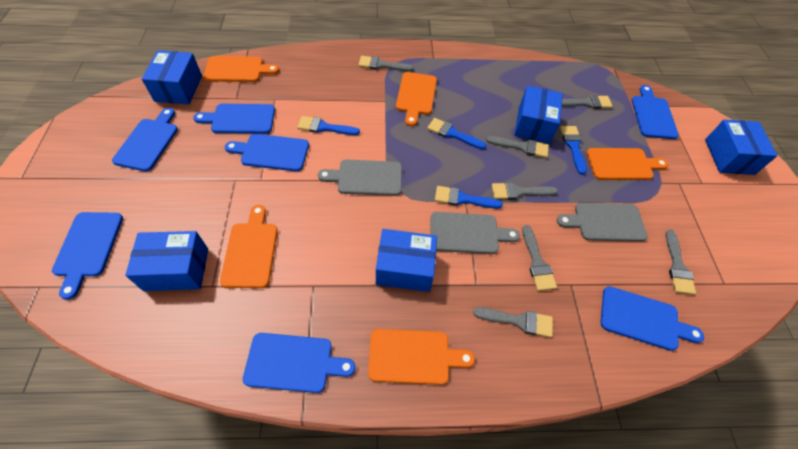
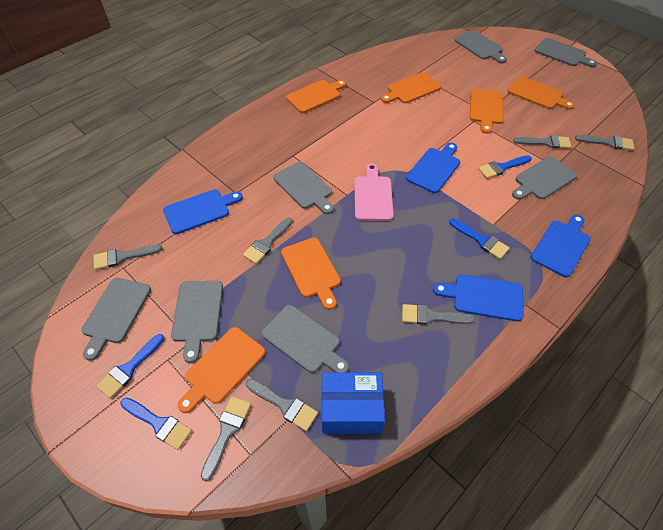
blue box: [125,231,208,291] [142,50,202,105] [376,229,437,292] [514,86,563,144] [705,120,778,175] = 5 -> [322,372,385,434] = 1
blue cutting board: [52,212,123,300] [112,108,178,171] [193,104,275,134] [225,134,309,171] [243,333,356,393] [600,286,704,351] [632,85,679,139] = 7 -> [163,190,243,234] [406,143,460,193] [433,274,524,321] [531,214,591,277] = 4
grey cutting board: [318,160,402,196] [430,212,520,254] [557,203,648,242] = 3 -> [81,278,151,361] [171,281,223,363] [262,305,349,373] [273,162,334,214] [455,30,507,63] [512,156,578,200] [535,38,597,67] = 7
orange cutting board: [203,56,279,82] [220,205,278,288] [368,329,475,385] [396,72,437,126] [586,148,668,180] = 5 -> [178,327,265,413] [281,238,341,310] [286,80,347,113] [381,72,441,103] [470,89,503,134] [508,76,575,110] = 6
pink cutting board: none = 0 -> [354,163,394,221] = 1

